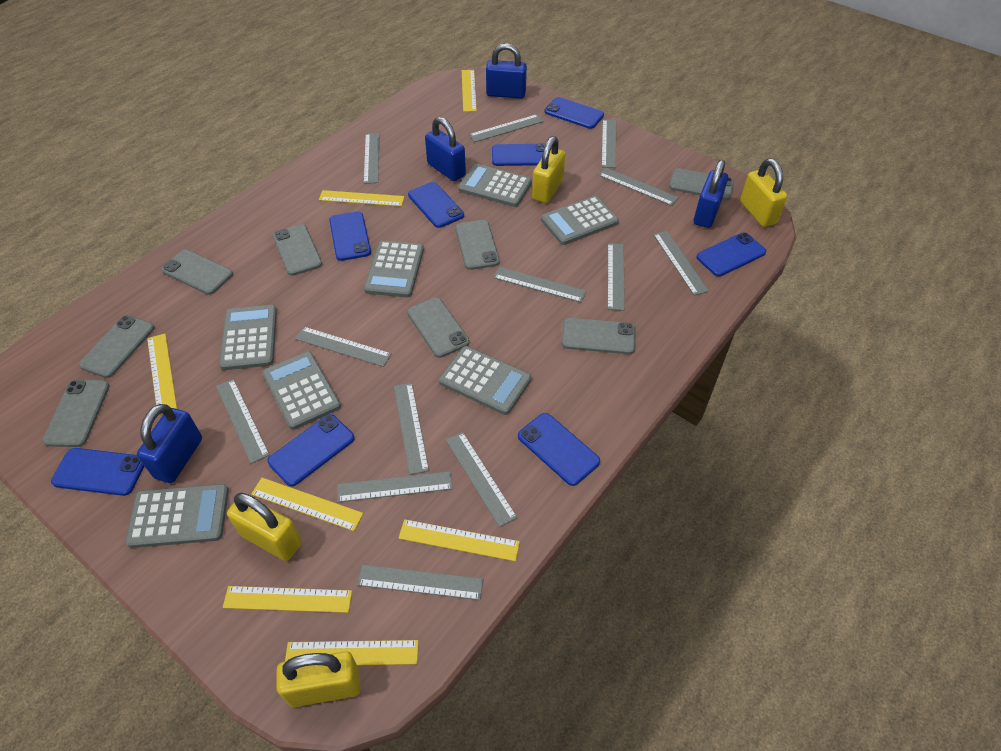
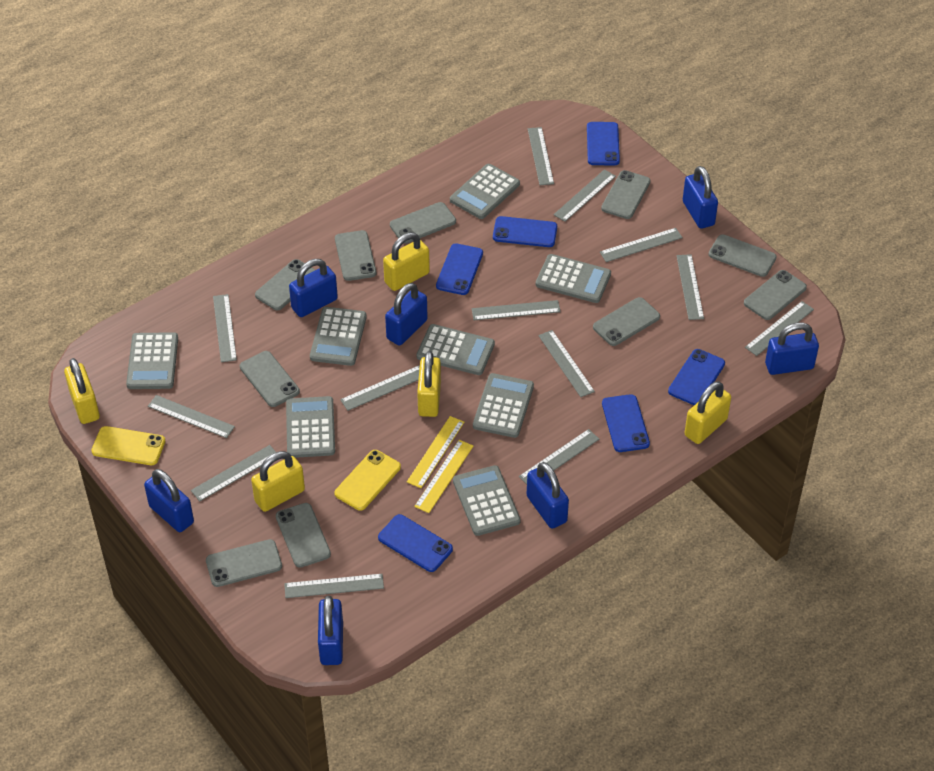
blue padlock: [137,404,202,483] [425,117,466,181] [486,43,527,99] [694,160,728,228] = 4 -> [144,469,194,532] [289,259,338,317] [318,596,343,665] [385,283,428,345] [527,462,569,529] [683,166,718,229] [765,322,819,375] = 7
blue phone: [51,448,144,496] [268,414,355,486] [329,211,371,261] [408,182,464,228] [492,143,546,166] [518,413,600,486] [544,97,604,129] [696,232,766,277] = 8 -> [378,514,453,572] [436,243,483,295] [493,216,557,247] [587,122,620,166] [602,394,650,452] [668,349,725,405] = 6
grey calculator: [125,484,229,548] [219,305,277,370] [262,351,341,430] [364,240,424,298] [439,346,531,415] [458,164,532,207] [541,196,619,245] = 7 -> [126,332,178,389] [286,396,335,458] [310,307,367,366] [416,324,495,375] [450,164,520,219] [453,465,521,536] [473,373,534,438] [536,254,611,303] = 8
grey phone: [42,380,110,447] [79,315,155,378] [161,250,233,295] [273,224,322,276] [407,297,470,358] [455,220,500,270] [562,318,636,354] [669,168,734,200] = 8 -> [206,539,282,587] [240,351,300,407] [255,259,315,310] [276,503,331,567] [335,230,376,281] [390,202,456,244] [593,297,660,346] [601,170,650,219] [708,234,777,277] [744,270,807,320] = 10
yellow padlock: [227,493,302,561] [276,651,361,707] [532,136,565,203] [740,158,787,227] = 4 -> [64,358,100,424] [251,451,305,512] [383,232,430,291] [417,351,441,417] [685,381,731,444] = 5
yellow phone: none = 0 -> [91,426,165,465] [334,450,401,511] = 2
yellow ruler: [147,334,177,414] [223,586,352,613] [251,478,364,531] [285,640,418,665] [319,190,404,207] [399,519,520,561] [462,70,477,112] = 7 -> [407,416,464,488] [414,440,473,513] = 2

